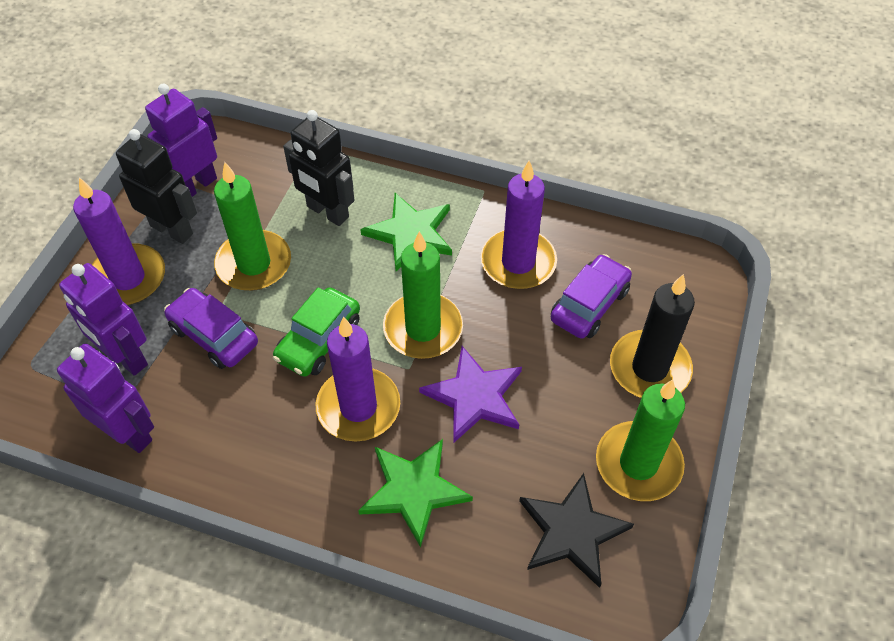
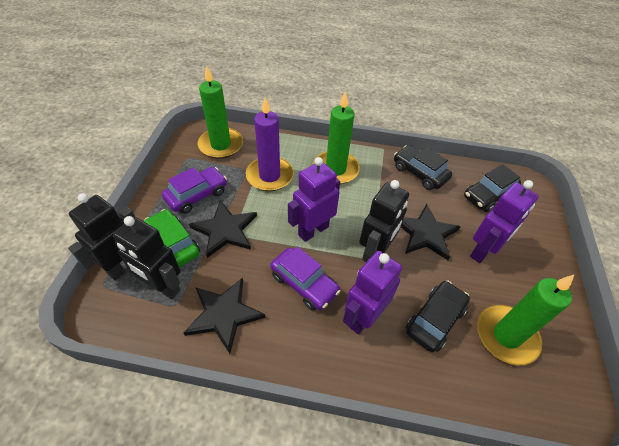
black candle: [610,274,695,398] = 1 -> none = 0
black car: none = 0 -> [394,145,452,190] [406,281,470,352] [464,164,521,212] = 3
black robot: [116,129,197,244] [283,110,355,226] = 2 -> [68,193,135,281] [113,216,181,299] [359,180,409,262] = 3
black star: [519,473,634,588] = 1 -> [183,278,265,354] [189,200,257,258] [401,204,461,260] = 3
green star: [358,439,473,547] [360,193,452,271] = 2 -> none = 0
purple candle: [73,177,165,305] [316,317,400,441] [481,160,557,289] = 3 -> [245,97,294,191] = 1
purple star: [419,346,522,442] = 1 -> none = 0

